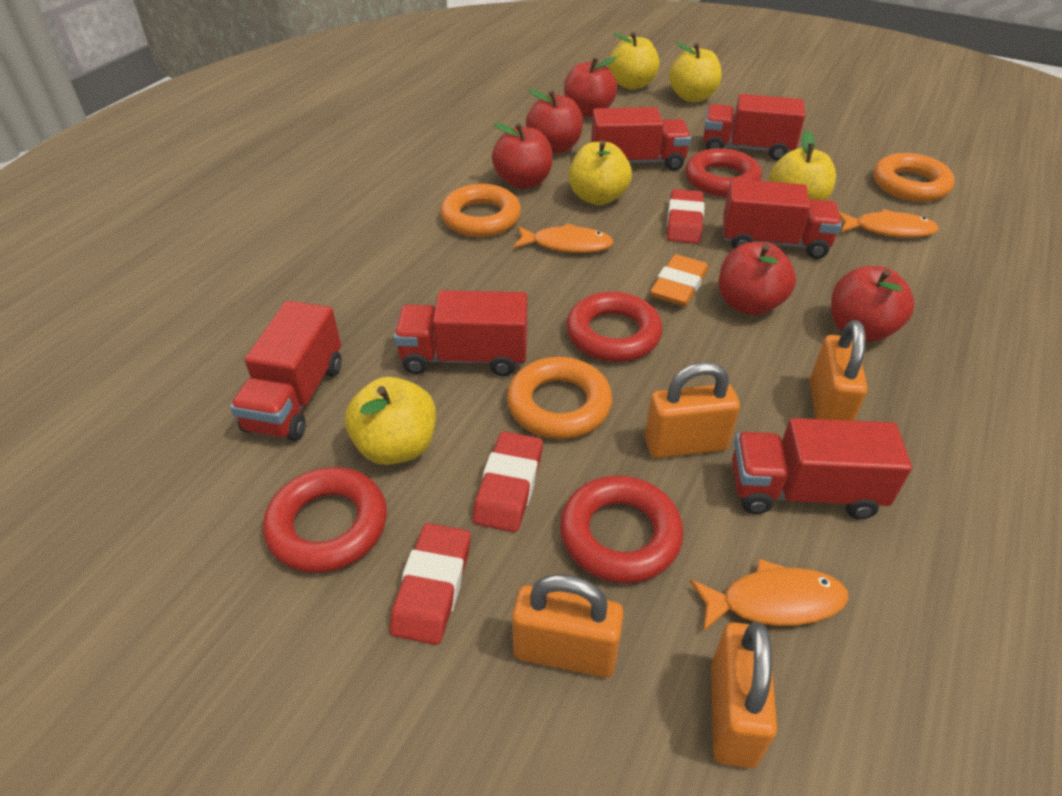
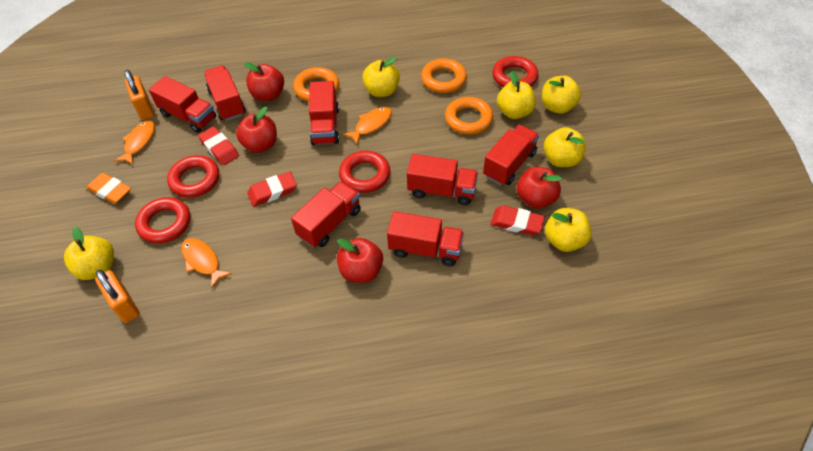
orange padlock: [512,574,624,678] [645,362,740,458] [711,622,777,768] [810,320,867,421] = 4 -> [95,270,140,323] [124,70,154,120] = 2
red apple: [492,123,553,189] [526,89,583,153] [564,57,617,117] [719,242,796,315] [831,266,915,342] = 5 -> [236,106,277,153] [244,62,284,101] [337,238,383,283] [517,167,562,209] = 4
red truck: [230,301,342,441] [394,290,527,376] [591,107,691,171] [703,94,805,160] [723,179,841,259] [732,418,912,519] = 6 -> [149,76,216,133] [204,65,246,121] [291,181,361,247] [309,81,339,145] [387,211,464,266] [407,154,478,205] [483,125,539,185] = 7
yellow apple: [345,377,436,465] [568,140,632,205] [608,32,660,90] [669,42,722,102] [770,130,836,200] = 5 -> [64,226,114,280] [362,57,400,97] [497,71,536,119] [542,76,581,114] [544,127,586,167] [545,208,592,252] = 6

